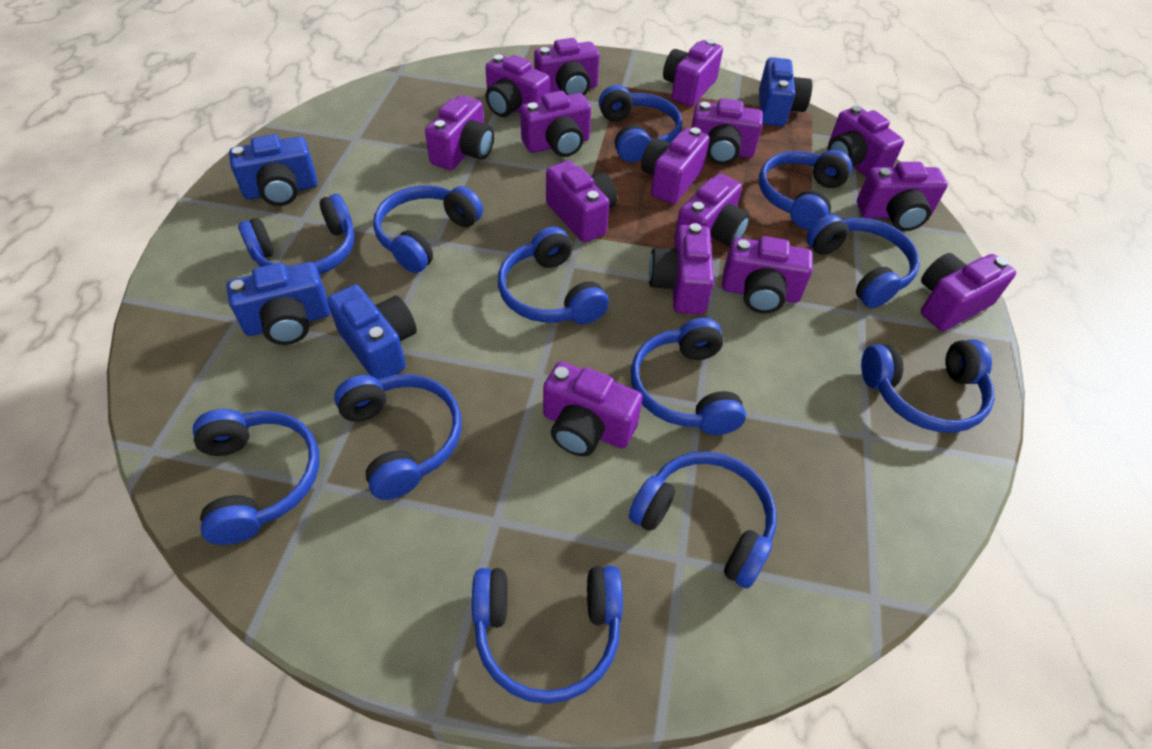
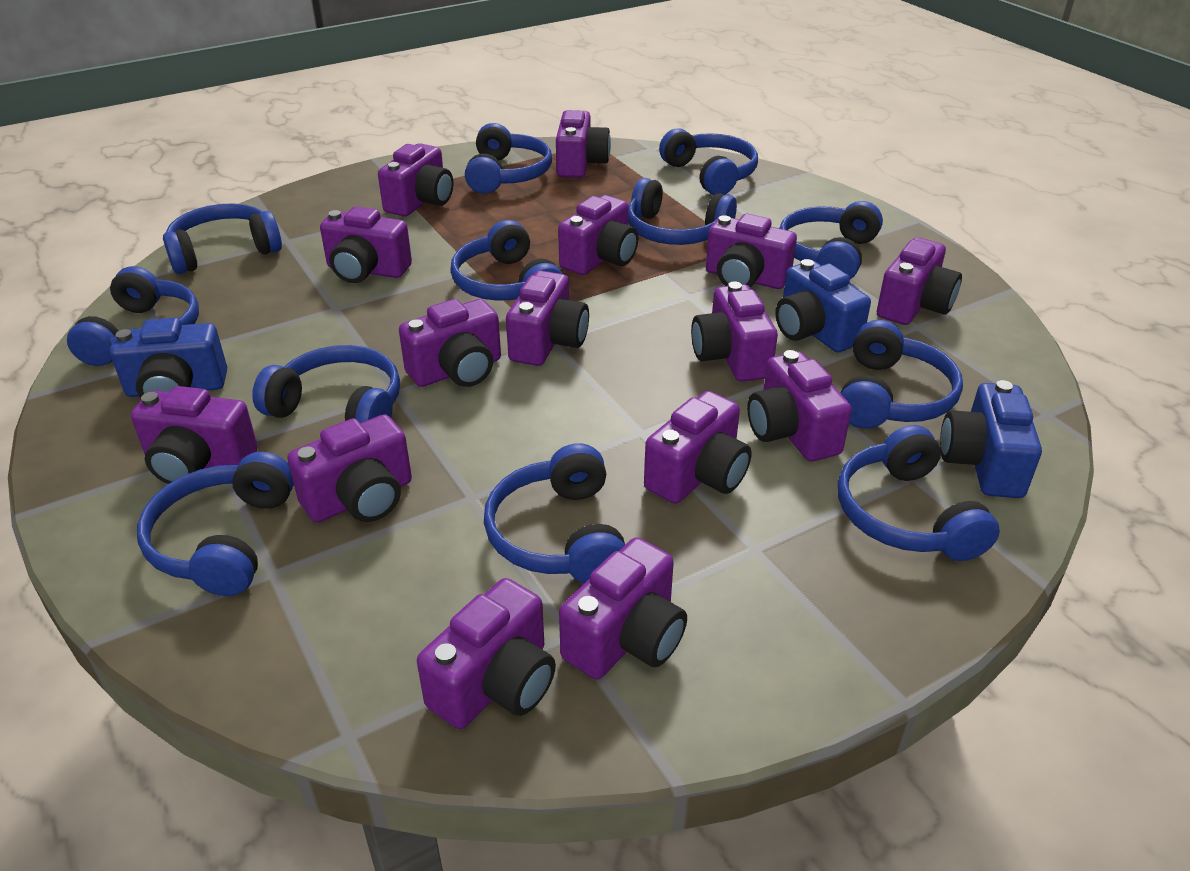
blue camera: [226,262,330,345] [229,134,318,206] [327,285,417,379] [759,57,812,126] = 4 -> [110,318,227,398] [775,259,871,352] [940,380,1042,498] = 3

